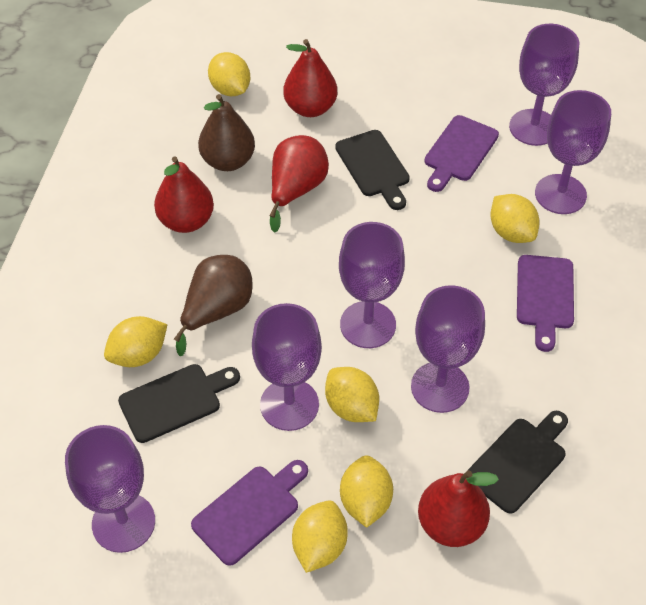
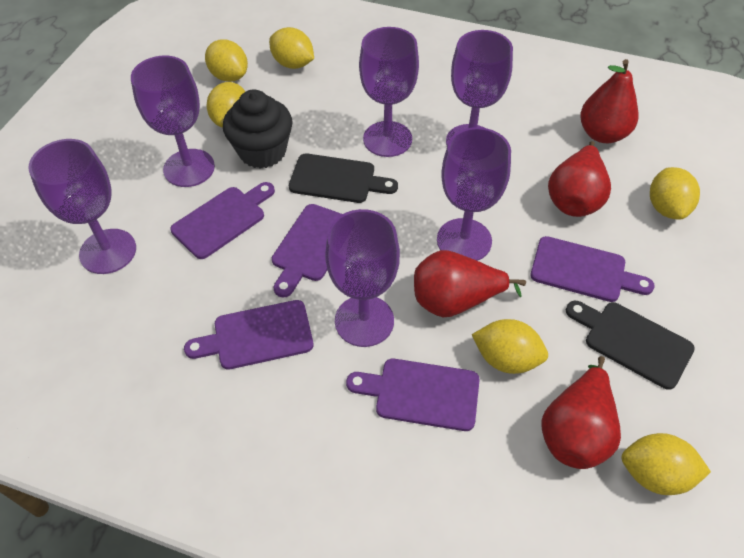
black cupcake: none = 0 -> [223,89,293,169] = 1
black cutting board: [118,364,240,443] [335,130,410,210] [468,411,568,514] = 3 -> [289,153,398,203] [566,301,695,390] = 2
brown pear: [174,255,253,356] [198,94,255,171] = 2 -> none = 0
purple cutting board: [191,460,308,566] [424,115,499,192] [517,255,574,352] = 3 -> [171,182,275,259] [184,300,313,370] [272,204,342,298] [346,359,479,431] [530,236,655,302] = 5

